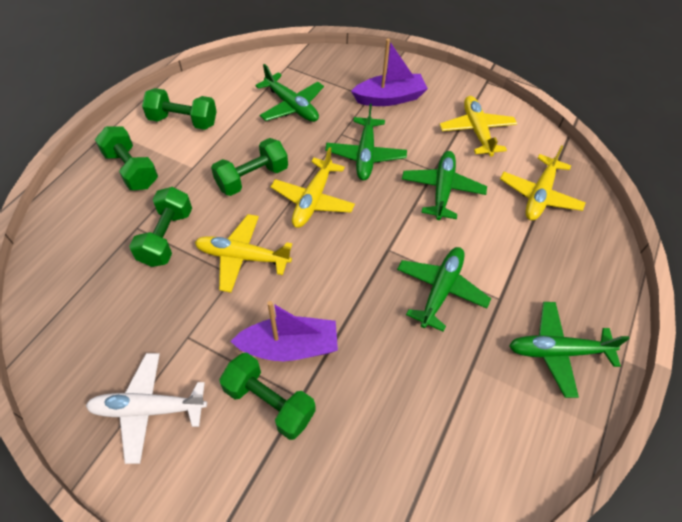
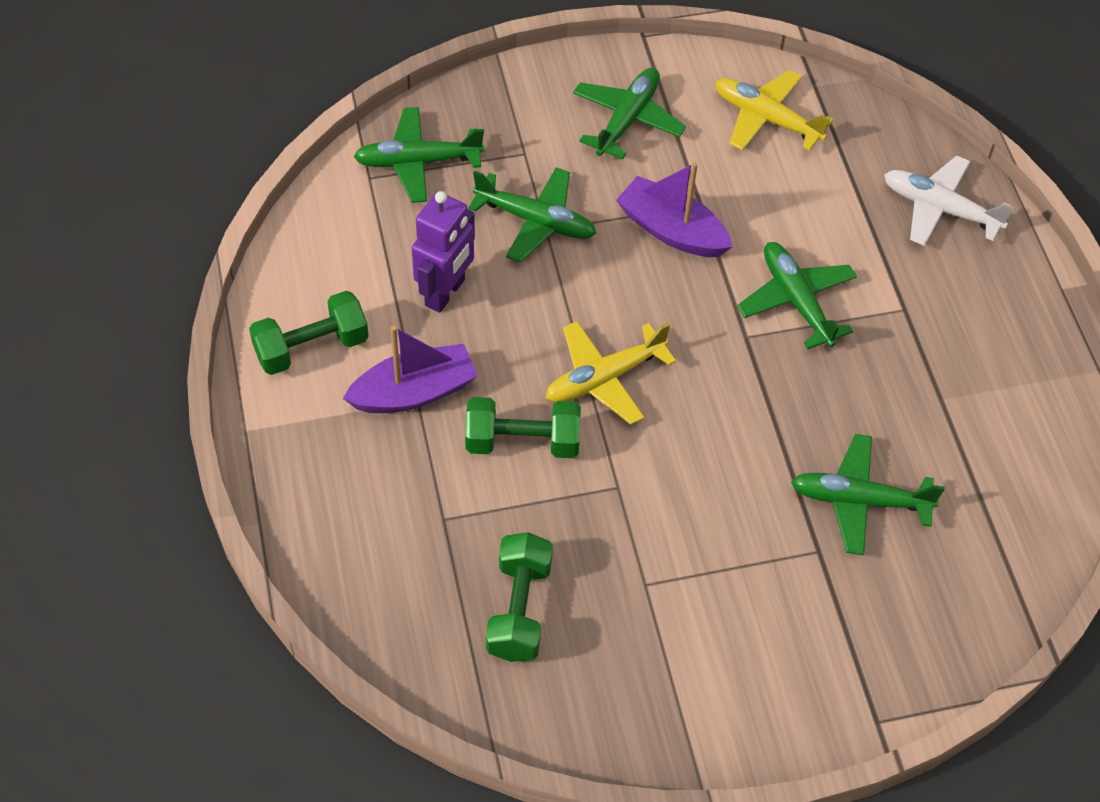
green dumbbell: [95,126,158,190] [129,187,192,267] [142,88,217,130] [211,138,288,196] [219,353,316,440] = 5 -> [249,291,369,375] [465,397,581,458] [486,532,553,662] = 3
purple robot: none = 0 -> [412,191,475,313] = 1
yellow plane: [195,214,292,293] [271,147,355,228] [439,96,517,157] [500,145,586,220] = 4 -> [546,321,676,425] [715,70,833,151] = 2

